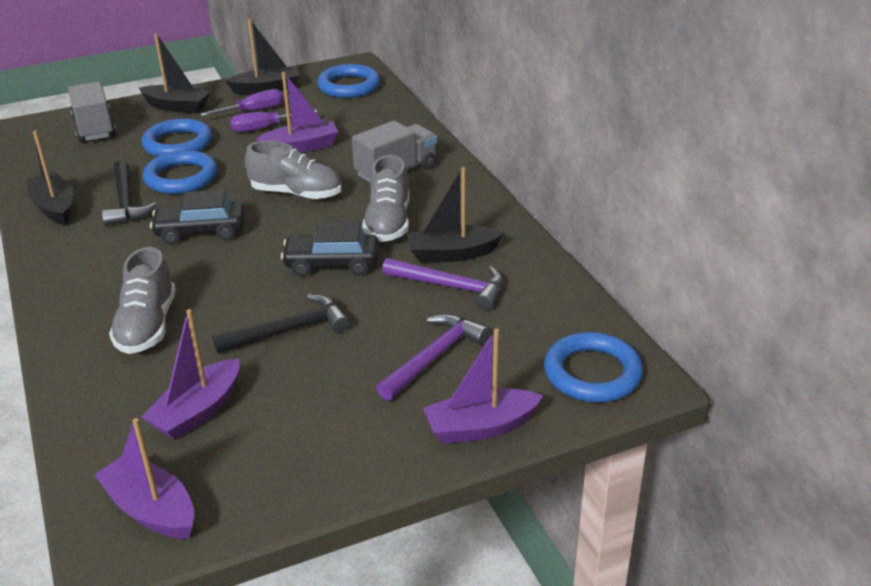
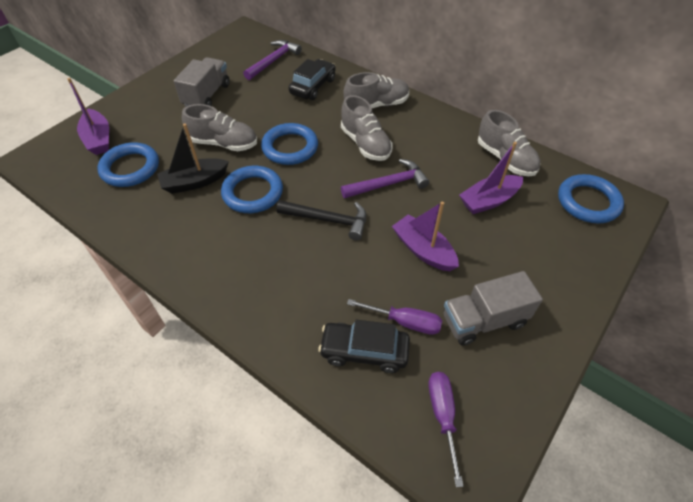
black boat: [27,130,74,225] [139,33,210,113] [225,19,300,95] [407,167,504,263] = 4 -> [157,123,229,194] = 1
black hammer: [102,160,157,226] [212,294,350,353] = 2 -> [276,200,366,240] = 1
grey shoe: [109,247,176,354] [245,141,342,200] [362,155,410,242] = 3 -> [182,104,257,151] [341,95,393,161] [344,72,409,108] [478,110,541,176] = 4
purple boat: [94,418,194,539] [141,309,240,440] [256,72,338,153] [423,328,543,444] = 4 -> [67,78,109,155] [392,202,459,271] [459,142,523,214] = 3

